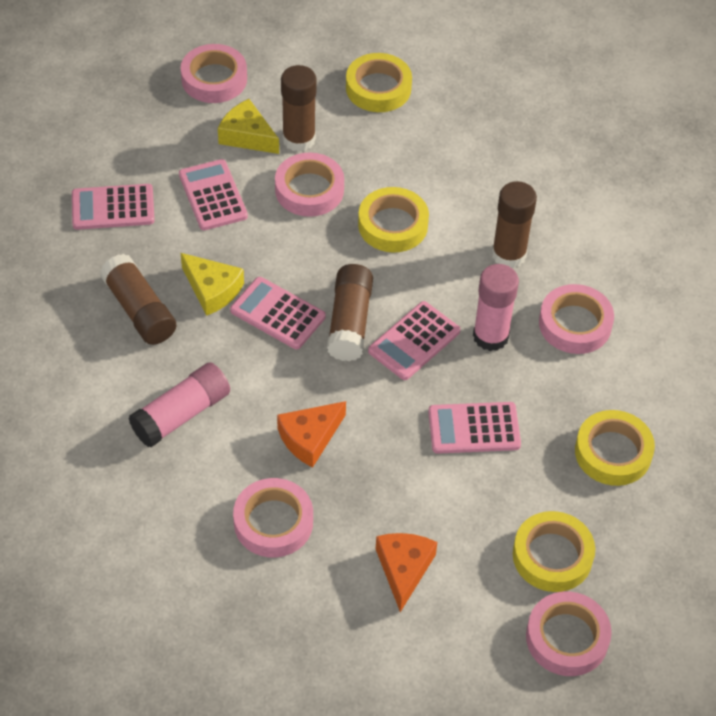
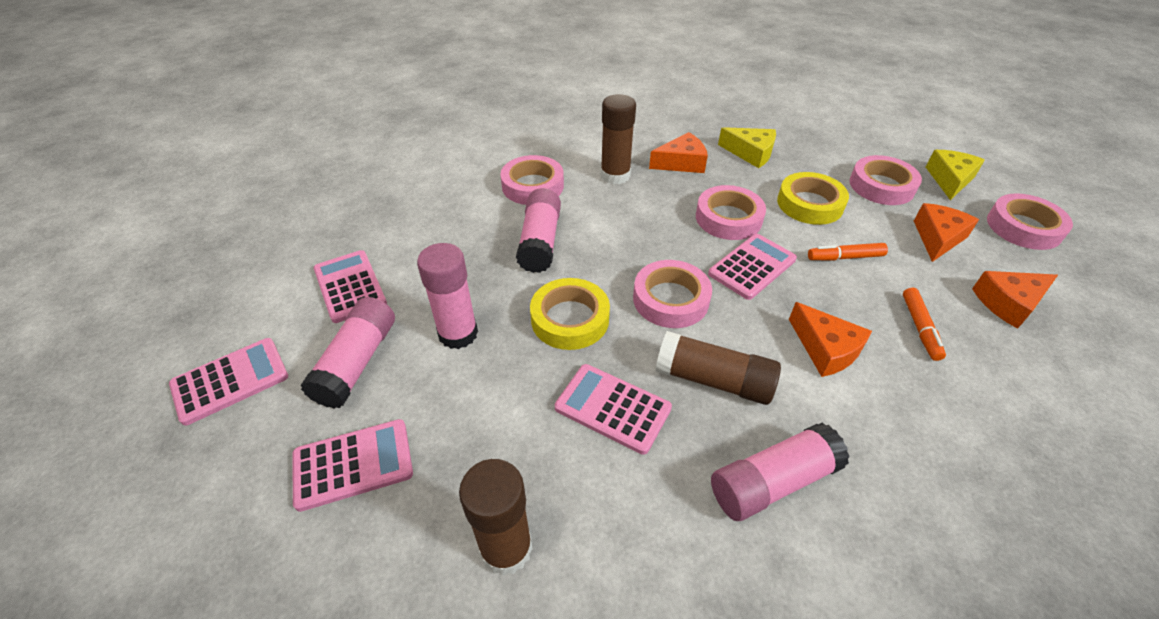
brown glue stick: [100,254,176,345] [281,65,317,152] [327,264,373,361] [492,181,537,268] = 4 -> [459,459,533,576] [601,94,636,184] [656,331,781,405] = 3
orange cheese: [277,401,346,468] [376,533,437,612] = 2 -> [649,132,708,173] [789,302,872,377] [914,203,979,262] [972,271,1058,329] = 4
orange marker: none = 0 -> [808,243,888,261] [903,288,946,361] = 2
pink glue stick: [129,362,230,447] [473,264,519,351] = 2 -> [301,297,395,408] [417,243,478,349] [516,188,561,273] [711,423,850,521] = 4
yellow tape: [346,53,412,112] [358,187,429,253] [513,511,595,592] [575,410,655,486] = 4 -> [530,278,610,350] [777,172,849,225] = 2

